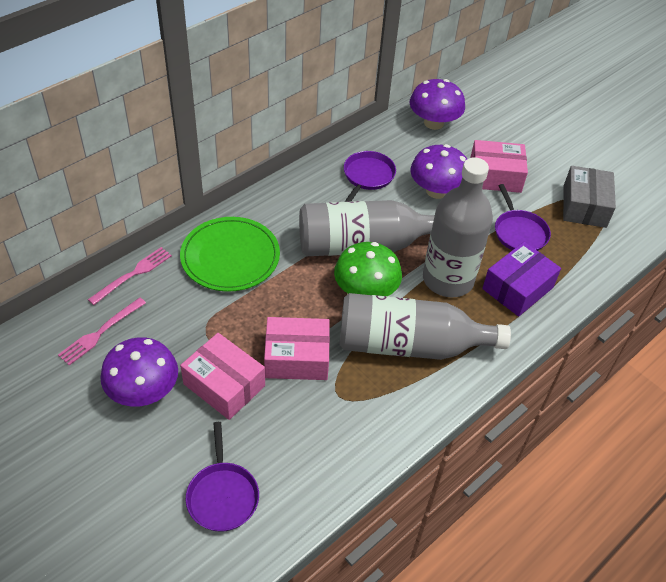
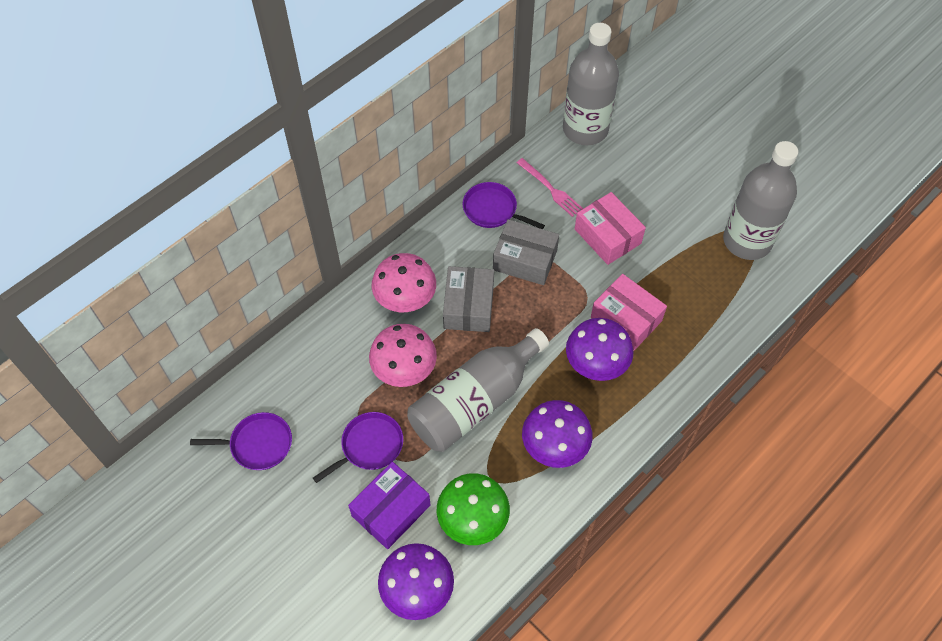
green plate: [180,217,280,292] = 1 -> none = 0
grey box: [563,166,616,228] = 1 -> [443,266,494,332] [493,219,559,285] = 2
pink box: [180,333,265,420] [264,317,330,380] [470,140,528,193] = 3 -> [575,192,646,265] [591,274,667,350] = 2
pink fork: [58,298,146,365] [88,247,172,305] = 2 -> [517,158,583,217] = 1
pink mushroom: none = 0 -> [369,324,437,387] [372,253,436,312] = 2

